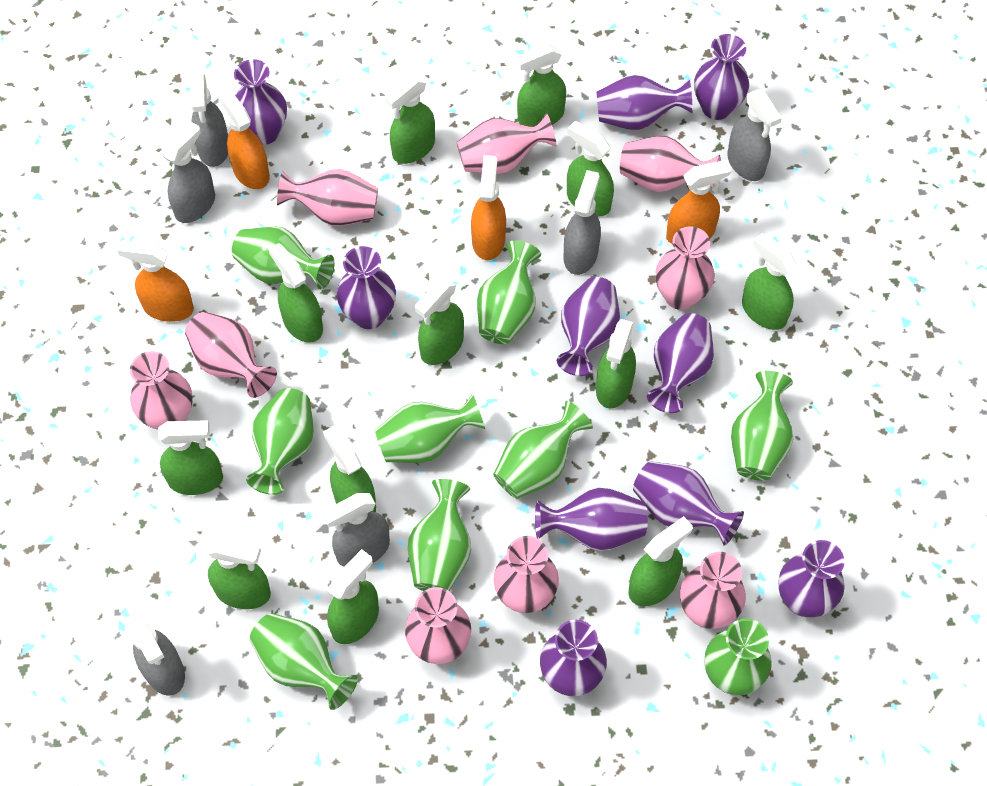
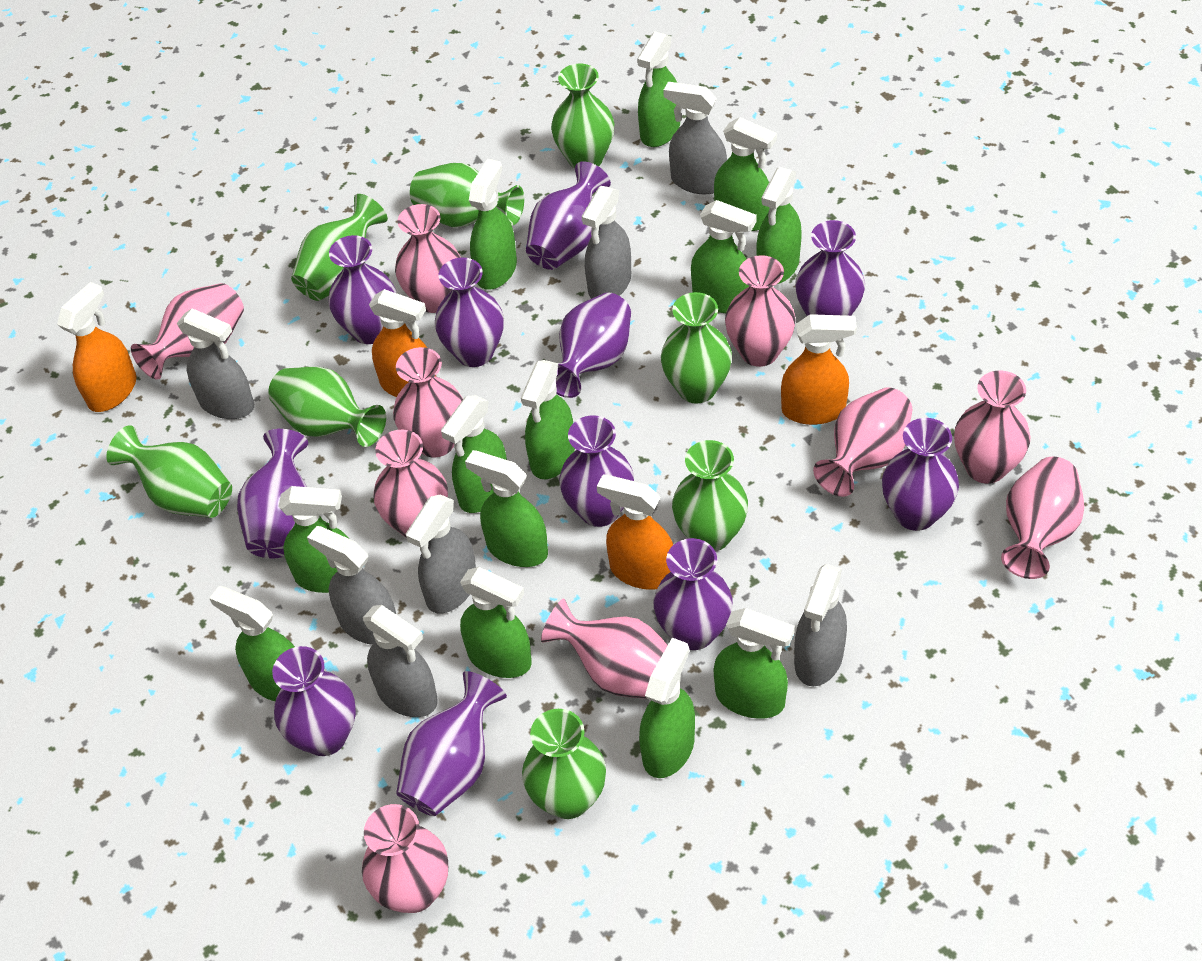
green spray bottle: [158,420,223,495] [206,537,271,609] [269,243,323,343] [323,426,376,512] [327,549,379,644] [385,76,435,164] [415,279,464,365] [516,43,566,127] [567,121,614,217] [596,319,636,408] [628,516,693,606] [742,233,797,330] = 12 -> [209,586,295,701] [278,486,348,593] [441,395,507,513] [460,567,532,678] [465,450,548,567] [469,159,517,290] [521,360,575,479] [637,32,680,147] [639,638,695,778] [691,200,757,313] [714,117,777,231] [714,608,795,719] [757,167,802,284] = 13
green vase: [232,226,334,290] [246,388,314,495] [250,613,358,710] [375,393,485,463] [408,479,471,591] [477,240,541,344] [493,401,593,499] [705,619,772,695] [731,371,793,481] = 9 -> [106,425,232,518] [268,367,386,447] [291,194,388,301] [410,163,524,228] [522,709,606,819] [551,64,614,169] [661,292,732,404] [672,440,748,551] = 8
grey spray bottle: [127,612,185,696] [162,121,215,223] [190,74,228,167] [322,493,390,567] [563,170,601,275] [727,89,782,181] = 6 -> [177,308,254,419] [307,526,396,645] [363,605,438,717] [406,494,476,614] [581,186,631,299] [663,82,727,194] [794,564,847,686] = 7
pink vase: [130,351,193,430] [185,312,277,398] [277,169,378,226] [405,587,471,664] [457,113,557,174] [494,536,559,613] [620,136,720,192] [656,227,715,310] [680,552,746,629] = 9 -> [131,283,244,380] [362,804,448,913] [373,430,448,538] [393,347,463,458] [395,204,461,313] [541,598,668,699] [725,255,796,367] [813,387,912,497] [954,370,1030,484] [1001,457,1084,579] = 10
purple vase: [234,59,287,145] [337,246,396,329] [535,488,648,551] [540,620,607,696] [557,277,620,376] [596,75,693,130] [633,461,744,546] [647,313,714,413] [694,34,749,120] [778,540,845,617] = 10 -> [237,429,308,558] [272,646,356,756] [329,235,396,344] [396,671,507,816] [435,257,504,367] [526,161,611,270] [555,292,631,398] [559,415,634,527] [654,538,733,650] [795,220,865,316] [882,418,959,531] = 11

